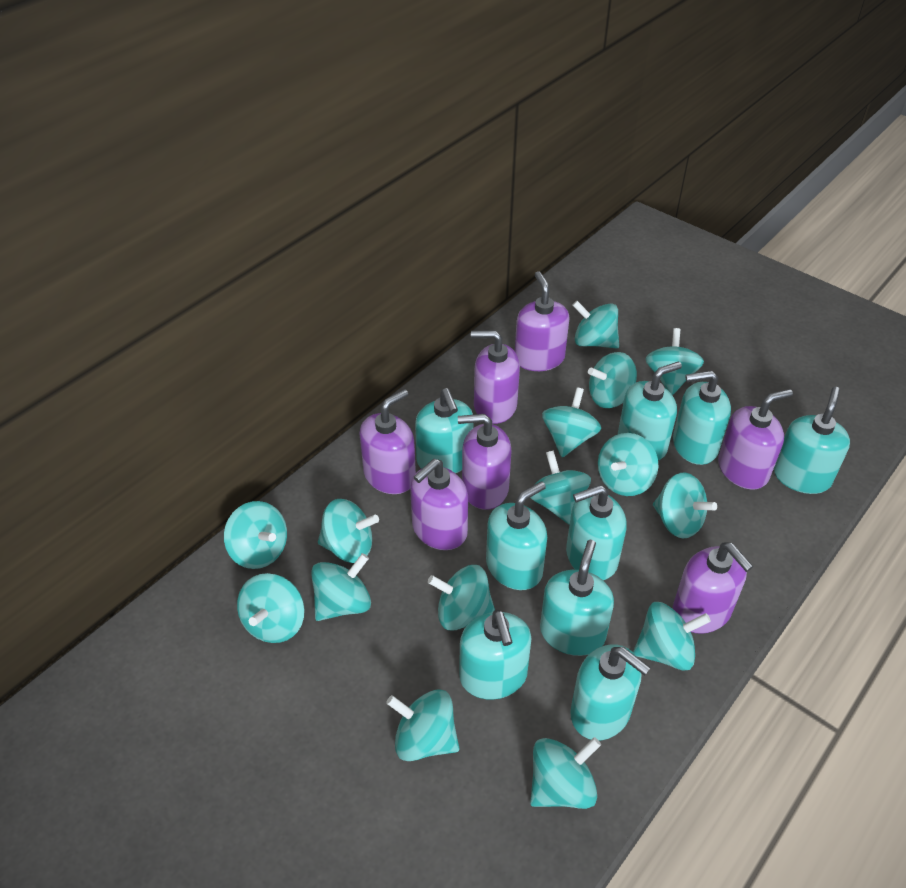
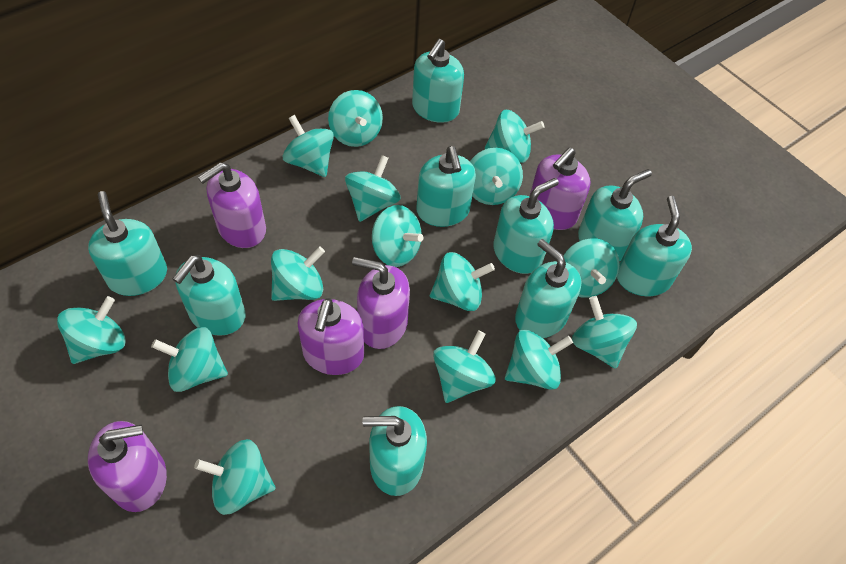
purple soap dispenser: [359,389,416,494] [410,459,468,550] [458,414,512,510] [471,330,520,424] [515,271,570,371] [673,542,753,634] [718,389,793,489] = 7 -> [88,421,167,512] [198,162,266,248] [298,298,364,375] [352,257,410,349] [530,147,590,230] = 5

